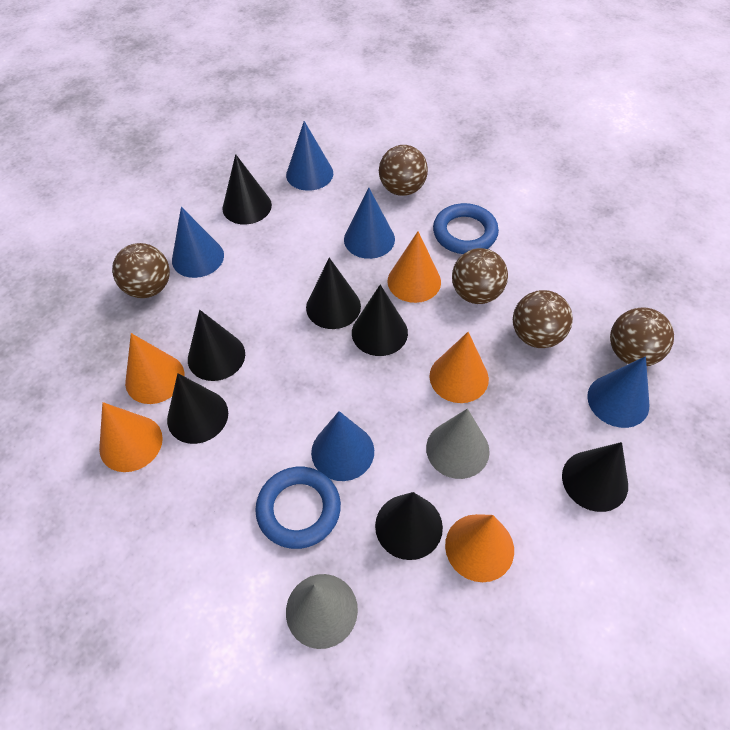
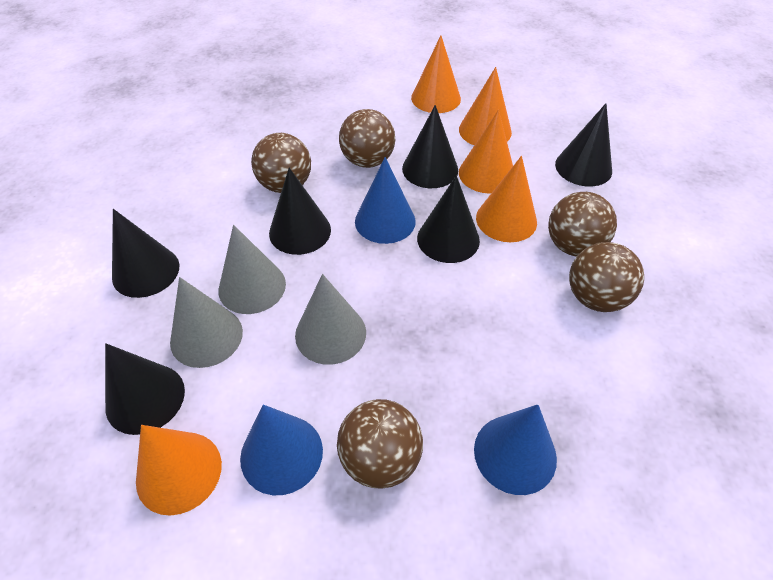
black cone: [167,373,228,444] [188,310,245,381] [222,154,272,224] [306,258,361,329] [352,285,408,356] [375,492,443,560] [562,442,628,512] = 7 -> [105,343,185,435] [112,209,179,298] [269,168,331,255] [402,105,458,188] [417,176,480,263] [555,103,612,186] = 6
blue cone: [172,207,224,278] [286,121,333,191] [311,411,374,481] [344,188,395,259] [587,356,649,428] = 5 -> [240,404,323,495] [355,157,416,244] [474,404,557,495] = 3
blue ring: [255,467,341,549] [433,203,499,254] = 2 -> none = 0
grey cone: [286,574,358,649] [426,409,490,479] = 2 -> [170,277,243,368] [218,225,286,314] [295,274,366,365] = 3

